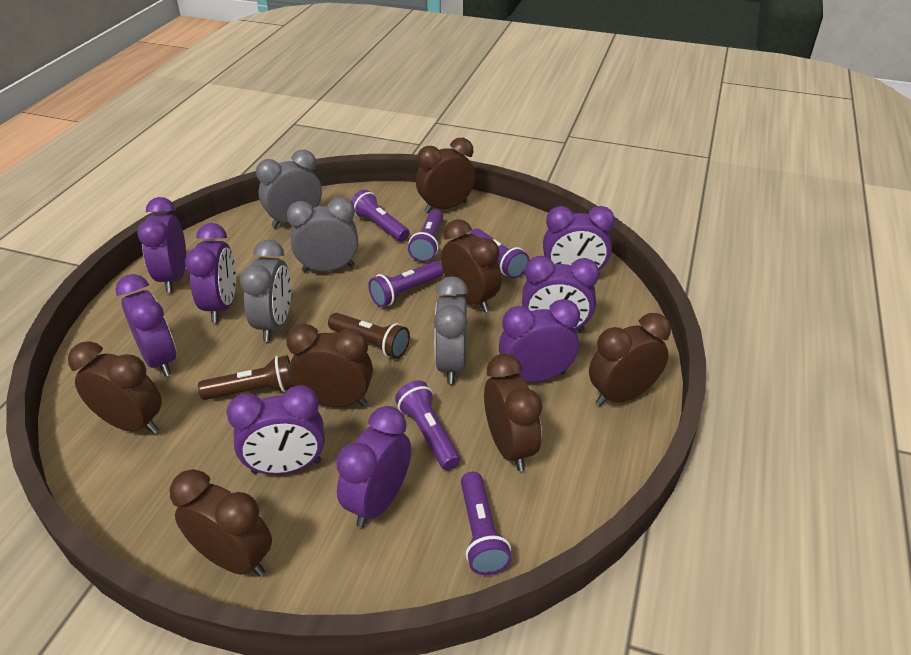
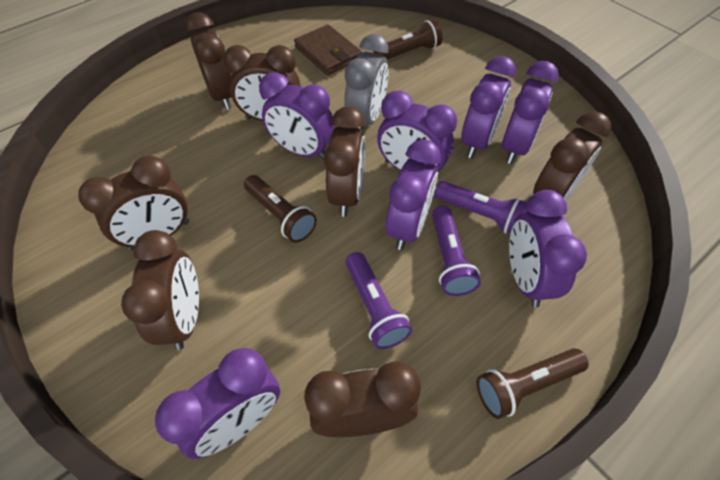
brown flashlight: [198,355,295,400] [328,313,410,359] = 2 -> [244,175,317,243] [373,19,442,59] [476,348,589,419] = 3
brown wallet: none = 0 -> [294,25,362,75] = 1
grey clock: [240,239,291,342] [256,150,322,228] [287,197,358,272] [434,276,468,384] = 4 -> [344,34,389,130] = 1
purple clock: [115,274,176,377] [137,197,186,293] [185,223,236,323] [226,385,325,474] [336,406,411,528] [499,299,580,382] [522,256,599,332] [543,206,615,276] = 8 -> [155,348,280,459] [259,72,335,160] [377,90,457,178] [386,139,441,250] [461,56,516,158] [502,61,559,164] [509,190,587,308] = 7
purple flashlight: [351,190,410,242] [368,261,444,307] [395,380,460,470] [408,209,443,262] [461,472,512,575] [470,228,530,279] = 6 -> [345,252,412,349] [432,206,481,296] [434,181,527,234] = 3

